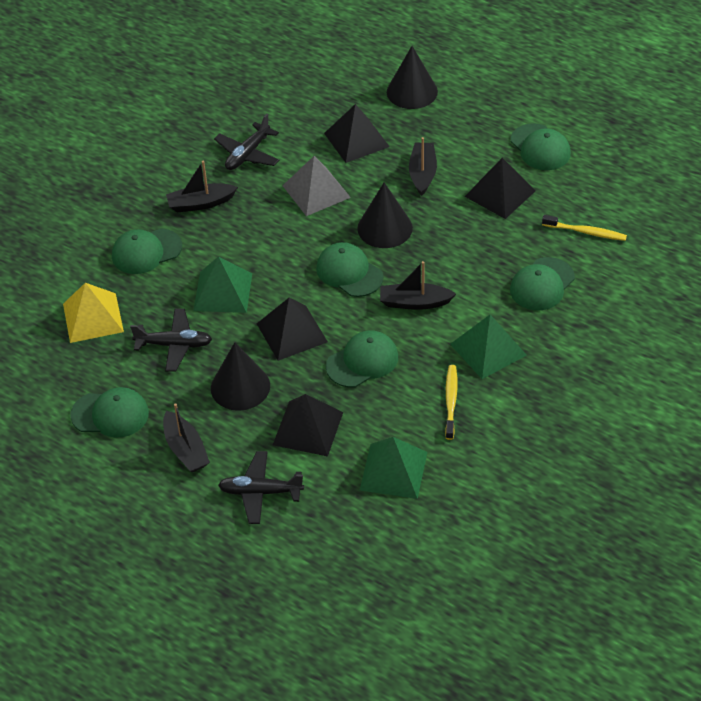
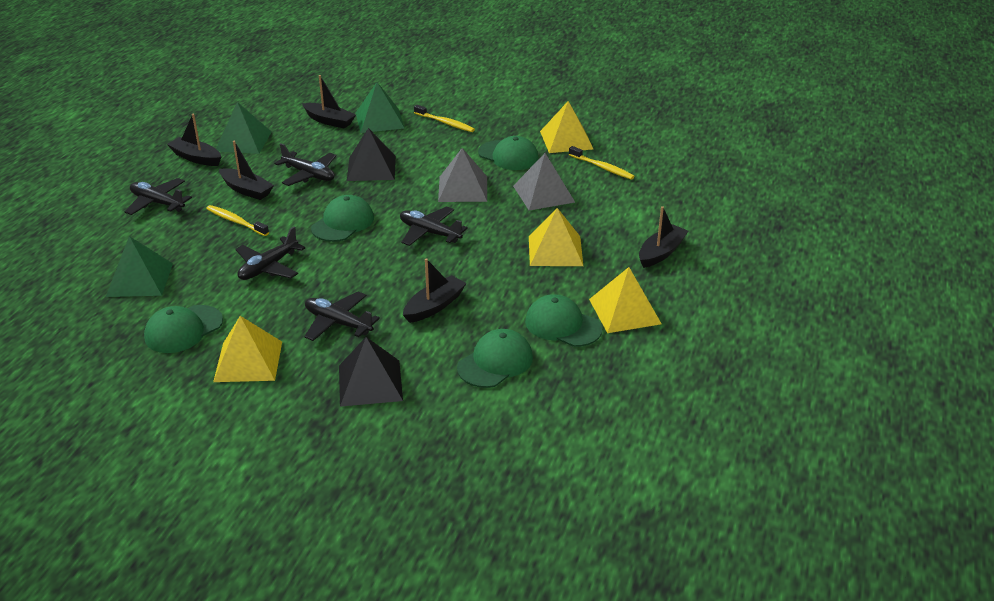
black boat: [163,403,210,472] [166,161,238,213] [380,261,456,310] [409,137,437,196] = 4 -> [167,114,221,166] [219,141,274,200] [302,75,356,128] [403,258,467,323] [639,206,688,268] = 5
black cone: [211,342,270,411] [357,182,413,248] [387,46,438,109] = 3 -> none = 0
black plane: [130,309,212,372] [214,114,279,170] [218,451,304,524] = 3 -> [125,178,192,215] [235,226,306,280] [274,143,336,186] [304,291,380,341] [400,206,468,246] = 5
black pyramid: [257,298,328,361] [273,394,343,457] [324,104,390,163] [465,158,536,219] = 4 -> [339,337,403,407] [347,128,396,181] = 2
green cap: [70,387,149,438] [112,228,182,274] [316,242,383,297] [326,330,398,387] [510,257,575,310] [511,123,571,170] = 6 -> [144,305,223,353] [311,195,374,242] [457,329,533,388] [478,136,539,170] [525,294,602,347] = 5
grey pyramid: [283,156,351,216] = 1 -> [438,148,487,202] [513,153,575,211] = 2
yellow pyramid: [63,283,124,343] = 1 -> [213,316,282,382] [529,208,583,266] [540,101,593,153] [589,267,662,333] = 4
yellow toothbrush: [445,365,458,440] [542,215,627,241] = 2 -> [206,205,269,236] [414,105,475,132] [569,146,635,180] = 3

